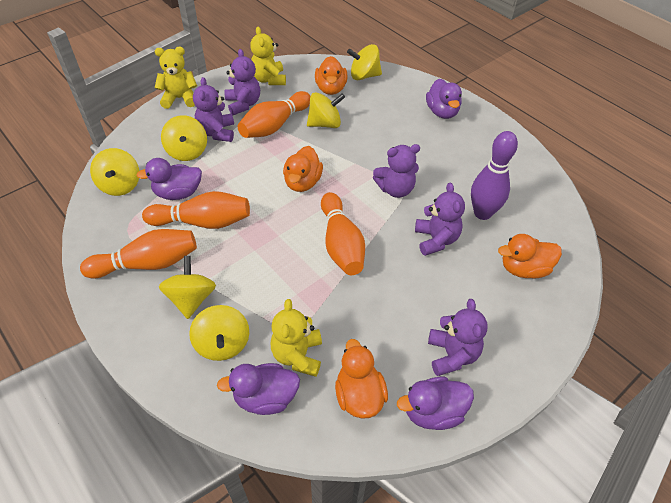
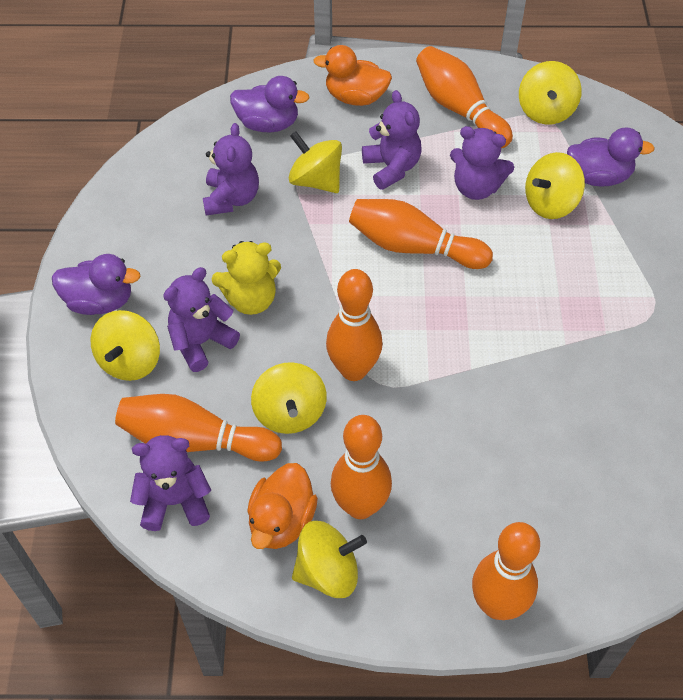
orange bowling pin: [80,229,197,278] [142,191,250,229] [238,91,310,138] [321,192,365,275] = 4 -> [115,394,282,462] [326,269,383,381] [331,415,392,519] [349,199,493,269] [416,46,513,148] [472,522,540,620] = 6
orange duck: [283,146,323,192] [315,56,347,95] [335,339,388,419] [498,234,562,279] = 4 -> [247,463,318,549] [313,45,392,106] = 2
purple bowling pin: [471,131,518,220] = 1 -> none = 0
purple duck: [136,158,202,200] [217,363,300,415] [397,377,474,430] [426,79,462,119] = 4 -> [52,254,141,315] [230,76,309,133] [567,128,655,187] = 3
yellow teddy bear: [155,47,197,109] [250,27,286,85] [271,299,322,377] = 3 -> [212,241,281,315] = 1

